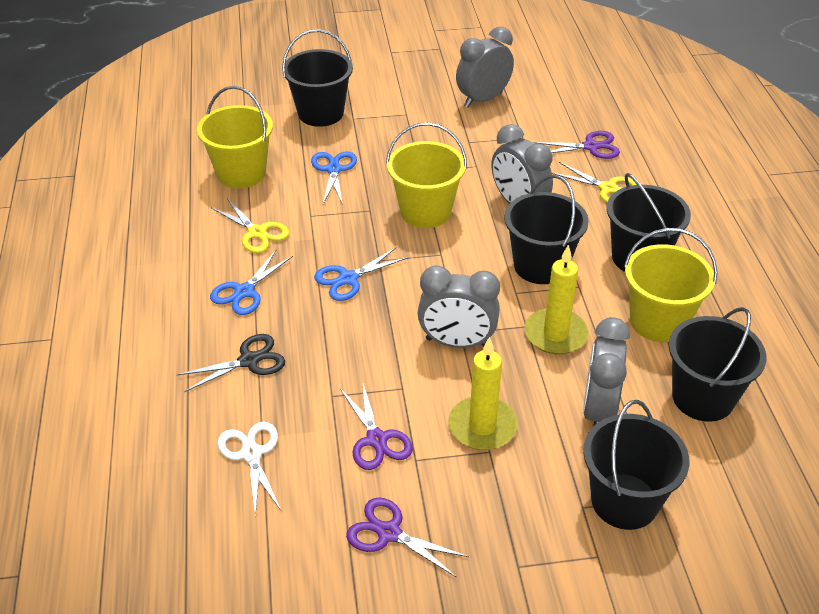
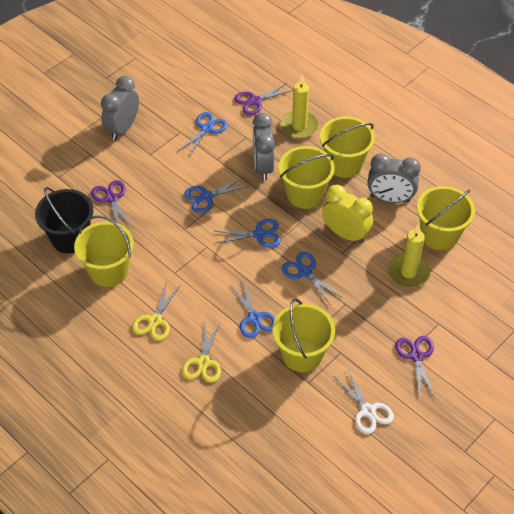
black bucket: [282,29,353,127] [504,175,589,284] [583,400,690,530] [607,173,691,272] [669,307,766,422] = 5 -> [35,187,93,254] = 1
black scissors: [177,334,285,392] = 1 -> none = 0
blue scissors: [210,250,293,315] [311,151,357,205] [314,247,409,301] = 3 -> [177,112,228,158] [184,177,249,213] [216,219,281,248] [230,280,275,338] [282,252,341,304] = 5
grey clock: [418,265,500,348] [456,27,514,108] [492,124,553,204] [583,317,630,427] = 4 -> [101,76,139,140] [252,113,275,181] [368,154,421,203] = 3
yellow bucket: [197,86,273,188] [386,122,467,228] [624,228,717,342] = 3 -> [74,216,134,287] [272,299,335,372] [278,146,335,209] [320,116,375,178] [417,186,475,250] = 5
yellow clock: none = 0 -> [322,185,373,243] = 1

